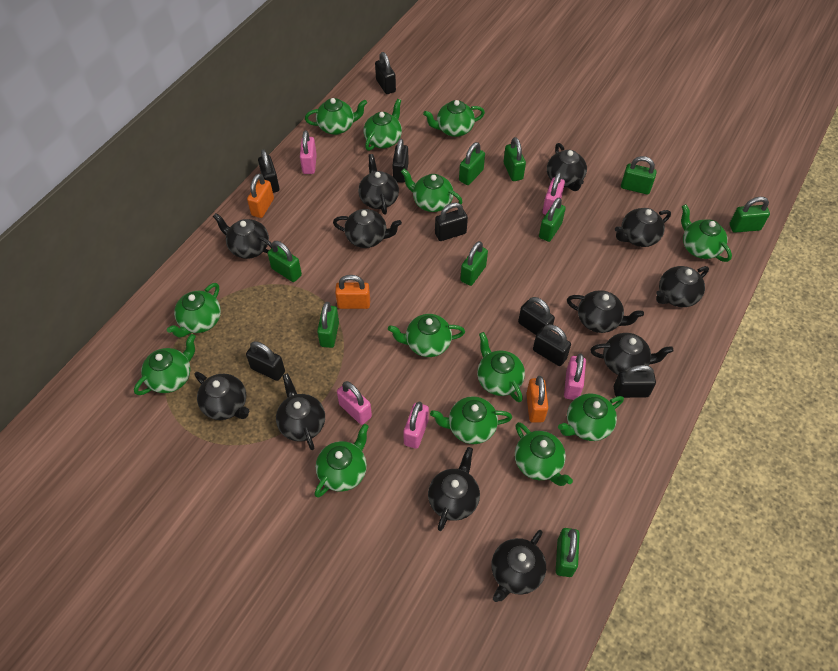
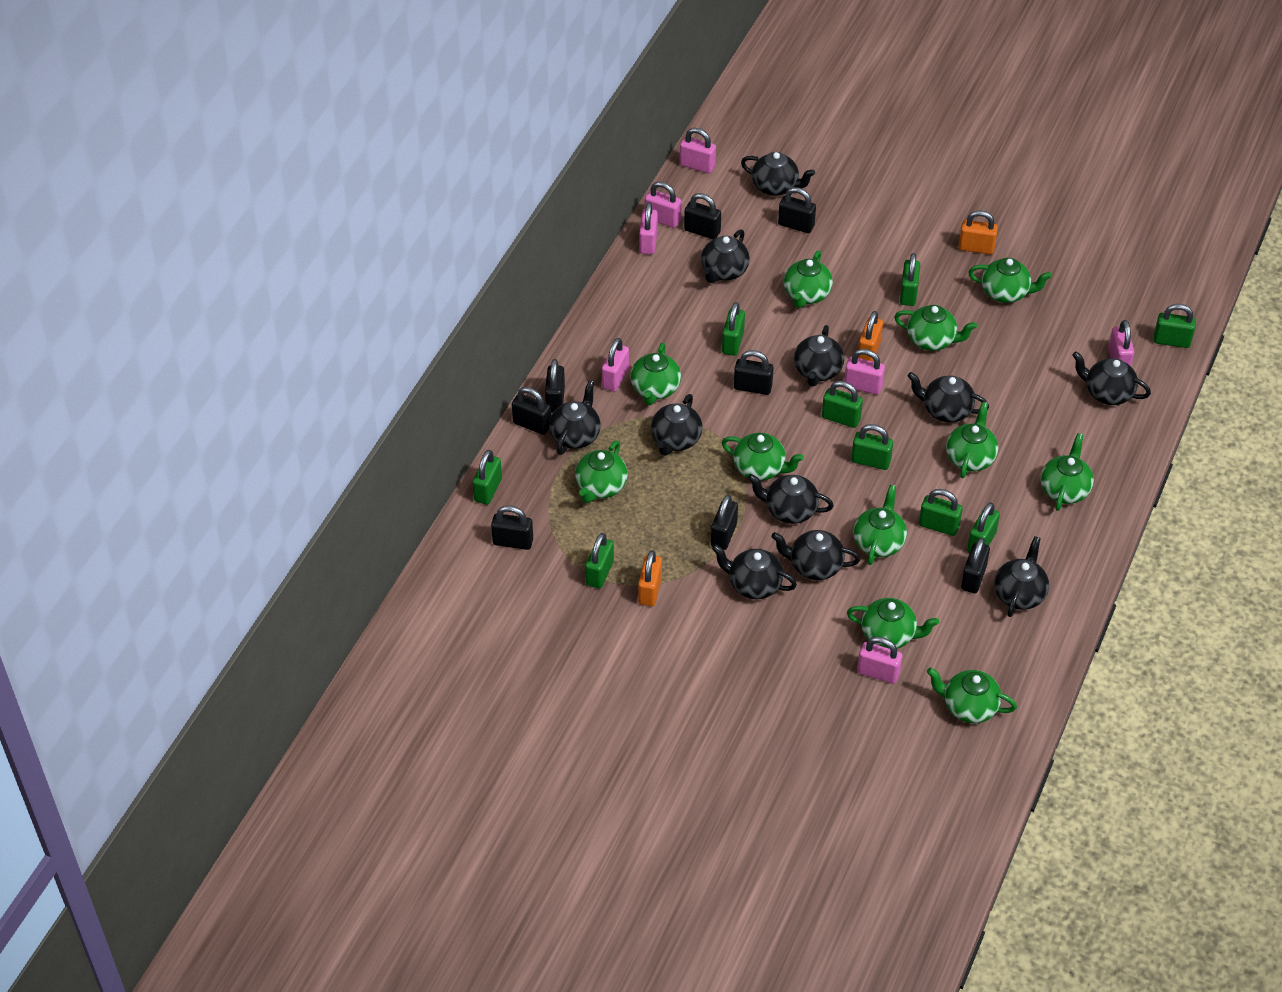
black teapot: [195,372,249,420] [213,213,272,259] [276,373,325,450] [333,209,402,248] [358,154,399,215] [428,447,480,531] [492,530,546,602] [547,143,587,191] [567,290,644,333] [590,333,673,375] [615,208,671,247] [656,266,709,307] = 12 -> [549,380,601,455] [651,394,702,456] [701,229,750,283] [712,544,797,599] [741,152,815,196] [748,474,834,524] [771,530,860,580] [794,325,844,387] [908,372,989,423] [994,536,1049,617] [1072,351,1151,405] = 11
green teapot: [134,334,196,395] [167,283,221,338] [305,98,367,135] [315,424,369,498] [363,99,402,151] [388,314,465,357] [401,169,463,212] [423,100,485,137] [430,396,512,444] [477,332,525,402] [515,422,573,486] [558,393,624,441] [681,204,732,262] = 13 -> [575,441,628,503] [630,343,681,405] [721,433,804,481] [784,251,833,308] [847,598,939,648] [853,485,907,565] [894,305,977,351] [927,667,1017,723] [946,402,998,478] [968,258,1052,303] [1040,433,1094,511] = 11
pink padlock: [300,130,317,174] [337,381,372,425] [403,401,429,449] [542,172,565,215] [564,354,586,400] = 5 -> [602,338,629,392] [639,202,658,254] [645,182,681,228] [680,128,716,173] [844,349,885,395] [857,636,902,684] [1108,320,1134,366] = 7

